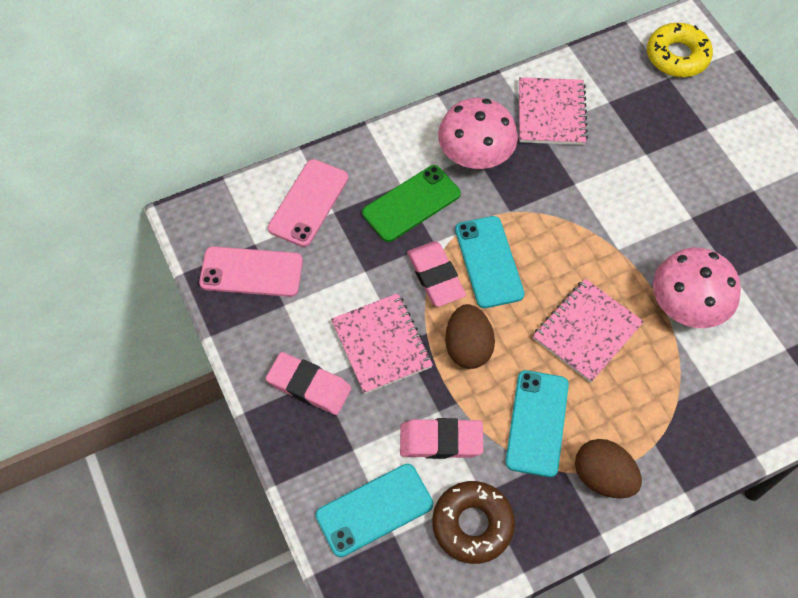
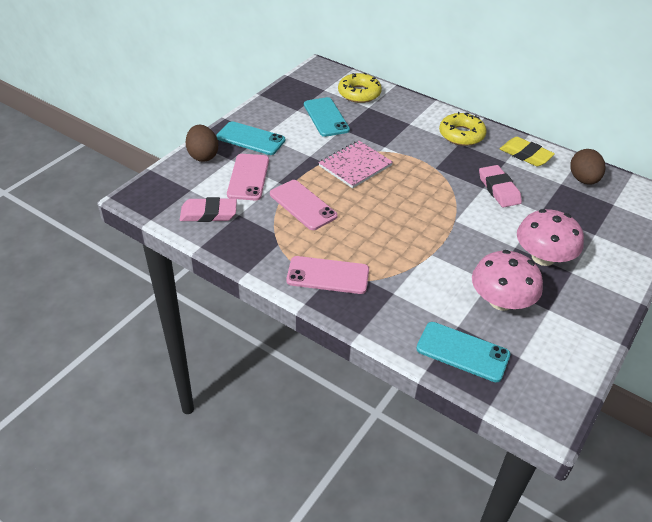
brown donut: [432,481,515,564] = 1 -> none = 0
green phone: [362,165,461,242] = 1 -> none = 0
pink eraser: [266,352,351,415] [400,418,483,459] [407,241,466,307] = 3 -> [180,197,237,222] [479,165,522,208] = 2
pink notebook: [331,293,433,394] [519,77,588,145] [533,279,644,383] = 3 -> [318,141,393,188] = 1
pink phone: [199,246,303,297] [268,159,348,247] = 2 -> [227,154,269,201] [270,180,338,230] [286,256,369,294] = 3
yellow donut: [647,23,713,77] = 1 -> [338,73,382,103] [439,112,487,146] = 2
yellow eraser: none = 0 -> [500,137,555,167] = 1

